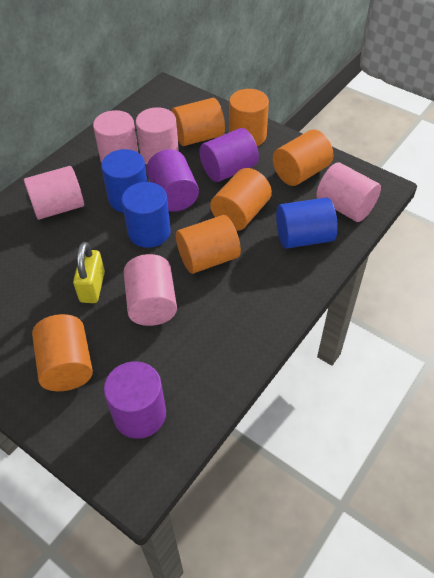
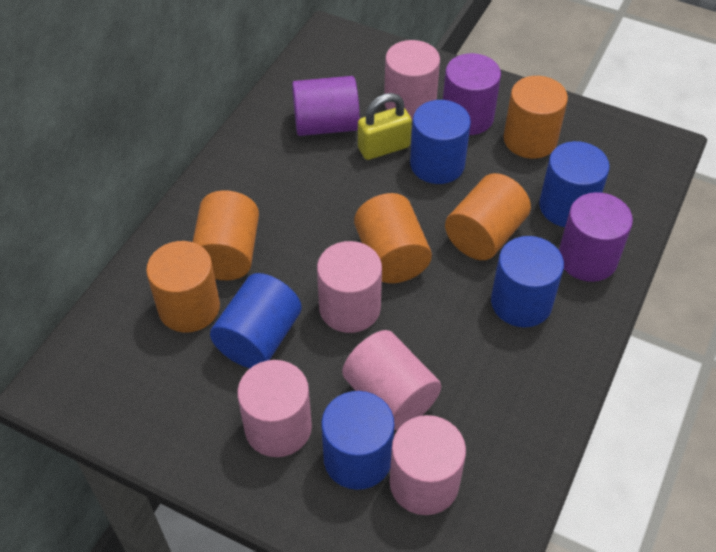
blue cylinder: [101,149,147,212] [122,182,171,248] [276,197,338,249] = 3 -> [210,273,302,368] [321,391,394,490] [410,100,471,184] [491,236,564,327] [539,141,610,227] = 5
orange cylinder: [32,314,93,391] [172,98,225,146] [176,215,241,274] [210,168,272,231] [229,89,269,146] [273,130,333,186] = 6 -> [146,241,220,333] [193,190,259,280] [354,193,432,283] [445,173,531,260] [504,76,568,159] = 5

